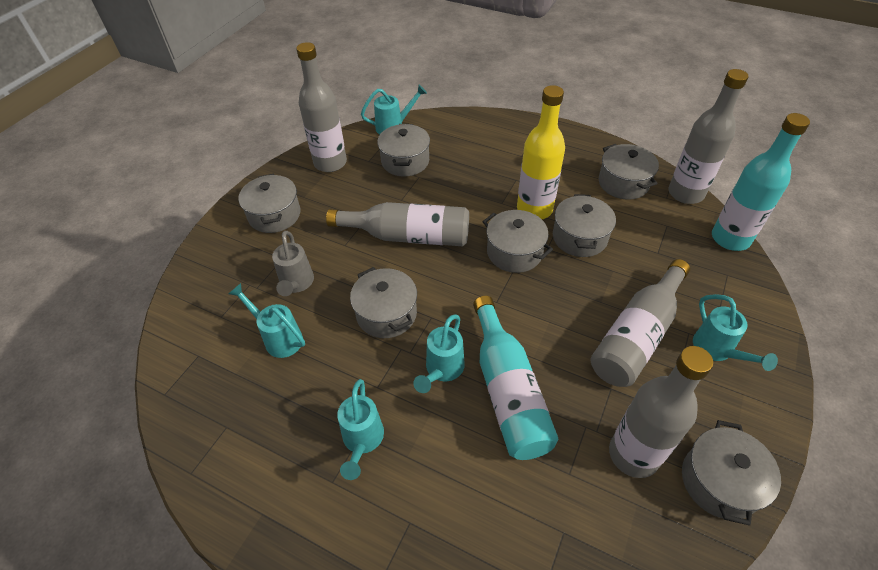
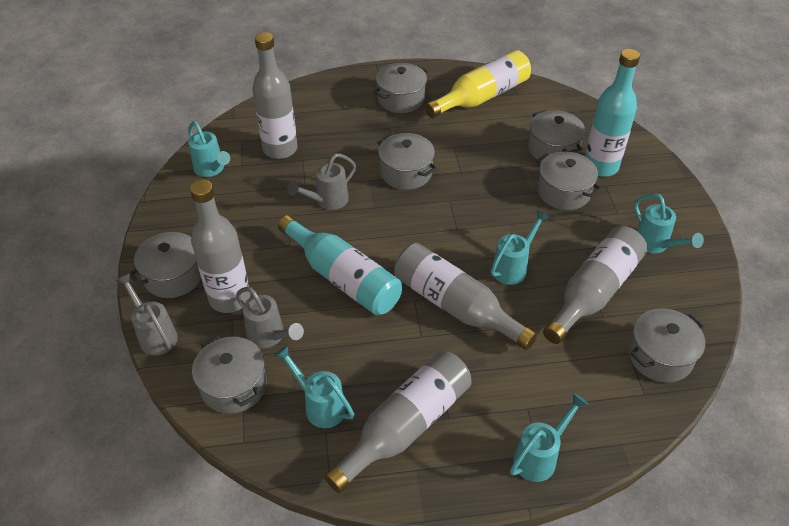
grey watering can: [272,231,314,296] = 1 -> [116,274,178,355] [236,287,304,348] [288,153,356,210] = 3

